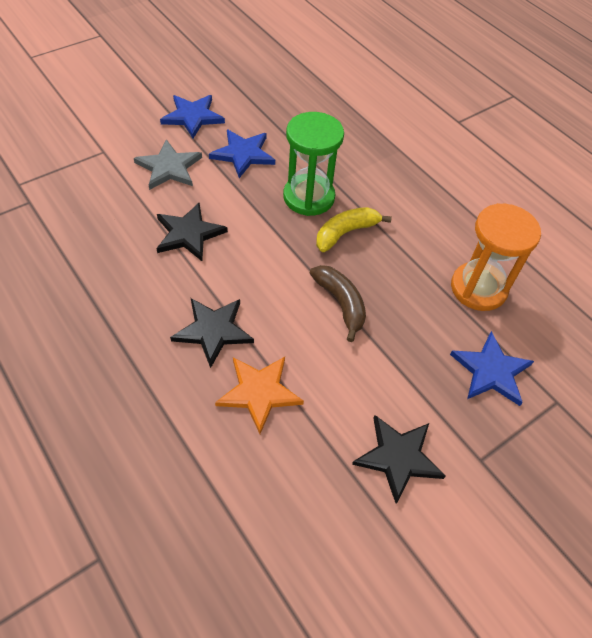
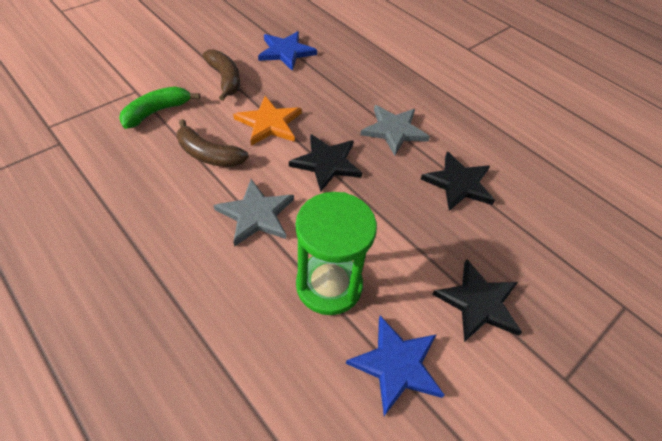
blue star: [160,95,225,138] [209,129,275,178] [450,331,534,406] = 3 -> [258,31,317,71] [346,316,445,416] = 2
brown banana: [310,265,366,342] = 1 -> [177,119,249,167] [202,49,240,101] = 2
green banana: none = 0 -> [119,87,200,129] = 1
grey star: [134,139,202,190] = 1 -> [214,179,294,247] [360,105,430,156] = 2
orange hourglass: [451,203,541,311] = 1 -> none = 0
yellow banana: [316,207,392,252] = 1 -> none = 0

